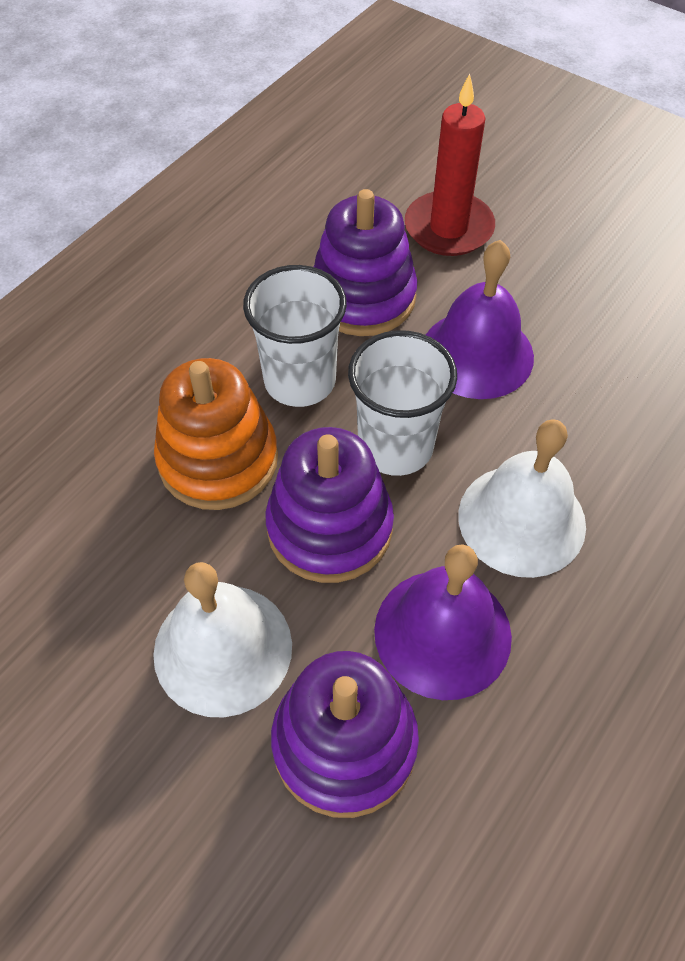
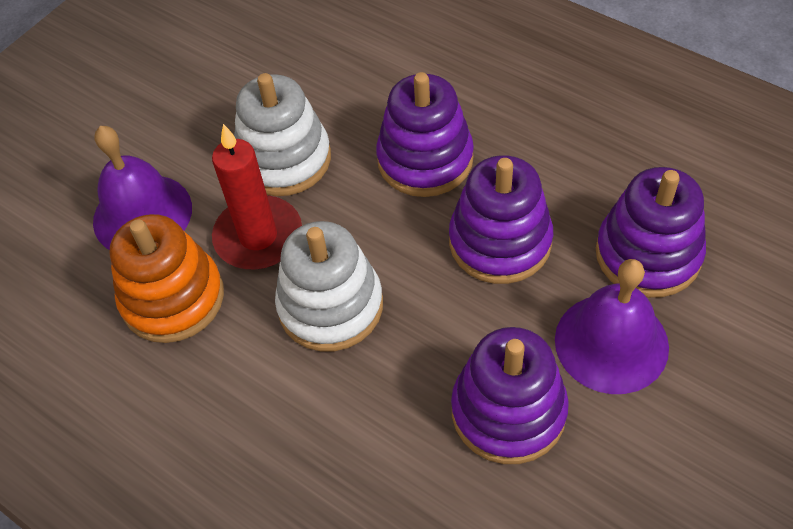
purple stacking toy: [265,427,394,583] [271,651,419,818] [313,189,417,336] = 3 -> [376,72,474,197] [449,155,553,284] [451,327,569,464] [596,167,706,298] = 4
white bell: [153,562,292,717] [458,419,586,578] = 2 -> none = 0
white cup: [243,265,347,407] [348,330,457,476] = 2 -> none = 0
white stacking toy: none = 0 -> [234,73,331,196] [275,221,383,352] = 2

